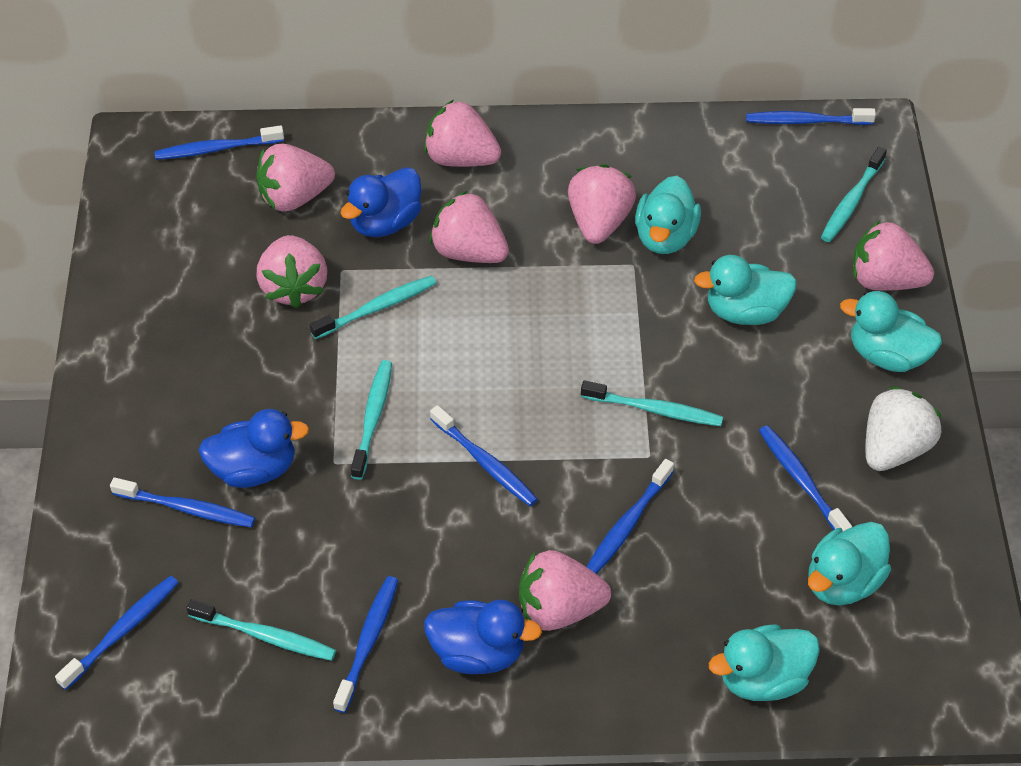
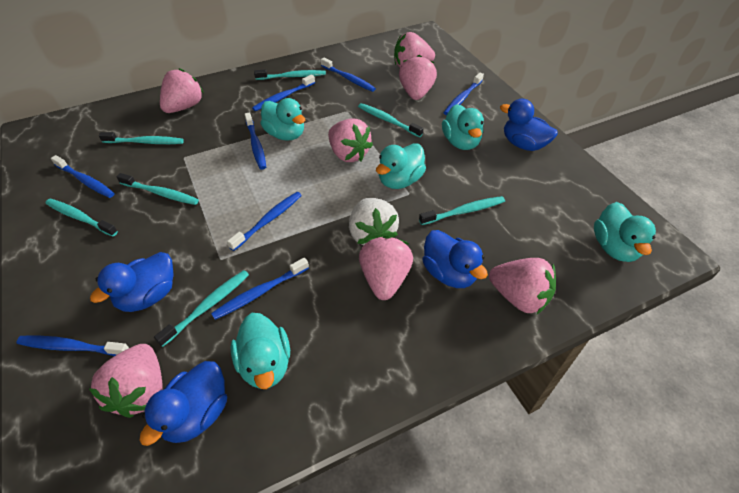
blue duck: [198,409,309,488] [340,167,422,237] [424,600,542,674] = 3 -> [90,252,174,312] [139,361,227,446] [422,230,488,288] [500,99,558,151] = 4
turquoise toothbrush: [186,599,336,661] [310,275,436,339] [351,360,392,480] [581,381,723,426] [821,147,887,242] = 5 -> [45,198,118,237] [99,132,184,144] [117,173,199,205] [154,270,249,347] [254,70,326,80] [358,103,423,137] [419,196,505,225] = 7

